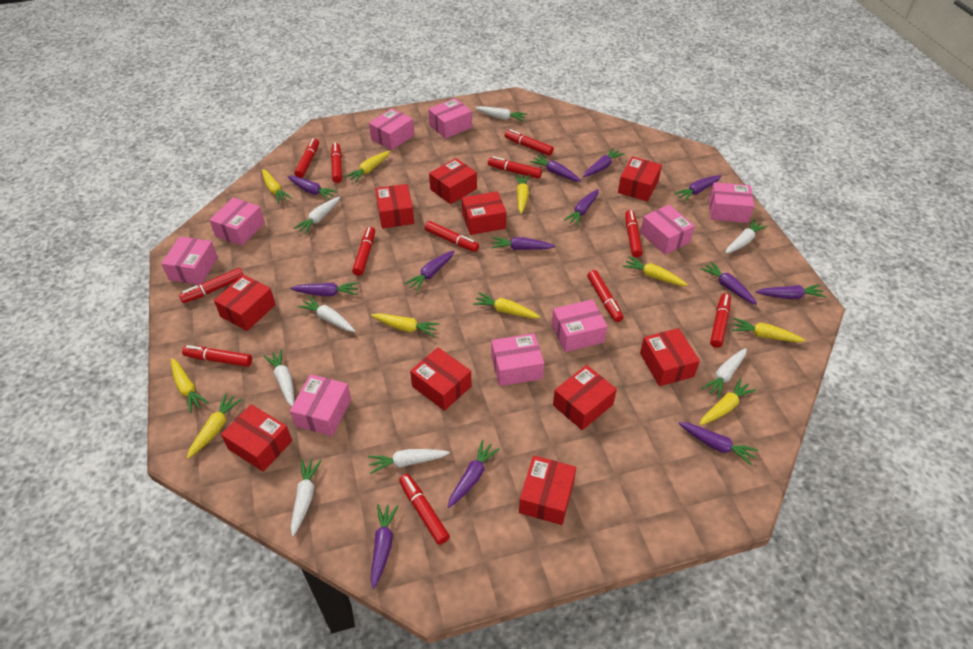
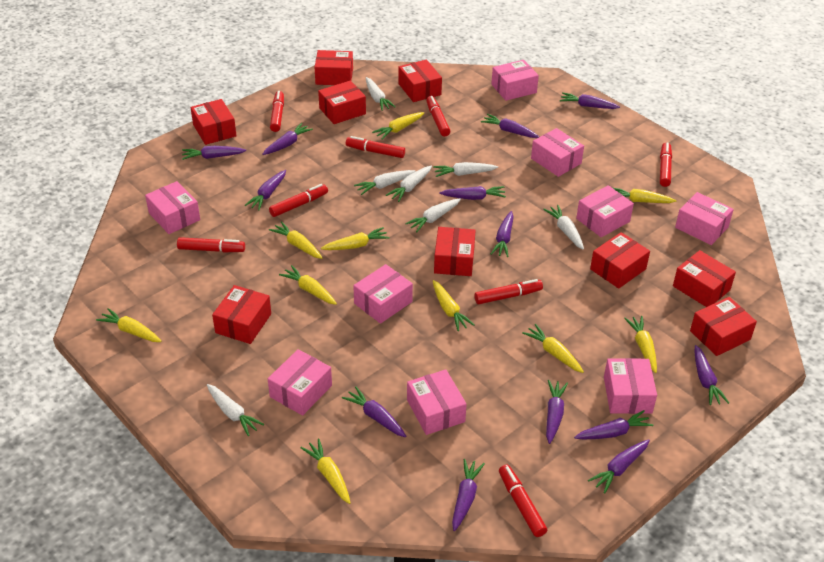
red box: [214,275,276,331] [221,404,292,472] [375,184,414,228] [410,347,472,411] [429,158,477,204] [462,191,507,235] [519,455,576,525] [553,365,617,430] [618,156,662,202] [640,328,700,386] = 10 -> [190,99,236,145] [212,285,271,344] [314,50,353,85] [318,81,366,124] [398,60,442,102] [434,227,476,276] [590,232,650,289] [673,250,736,307] [690,297,757,356] = 9
red marker: [179,268,244,303] [182,345,252,367] [294,138,319,178] [331,143,342,183] [352,227,375,276] [399,474,450,545] [425,221,479,252] [488,156,542,179] [504,129,554,156] [587,270,623,322] [625,210,643,257] [710,293,731,348] = 12 -> [177,237,245,253] [269,184,328,217] [270,91,284,132] [346,136,405,158] [426,96,450,136] [474,279,543,304] [499,465,547,537] [660,142,672,187] = 8
white carrot: [264,349,294,406] [291,459,322,536] [294,197,340,234] [298,296,355,332] [368,449,450,474] [475,106,527,122] [702,348,747,399] [725,219,768,254] = 8 -> [207,384,265,436] [354,170,416,195] [366,77,396,111] [386,166,432,202] [405,199,461,232] [433,162,498,177] [543,205,584,249] = 7

